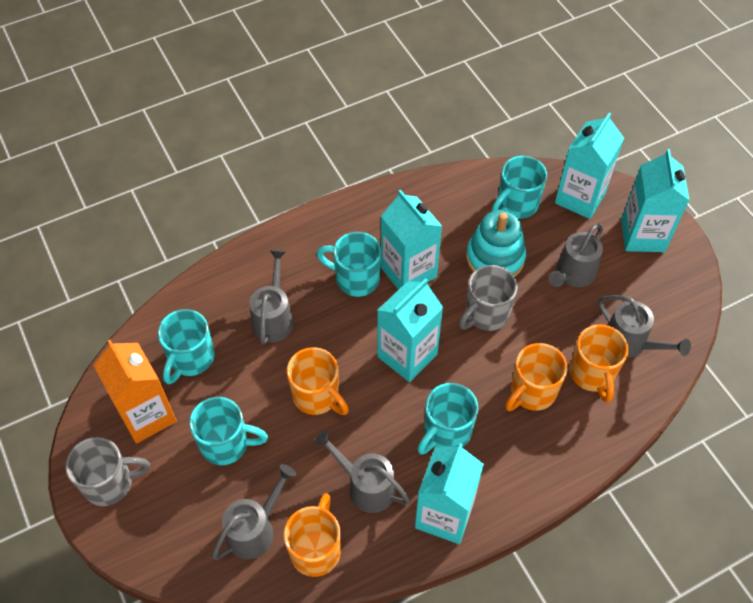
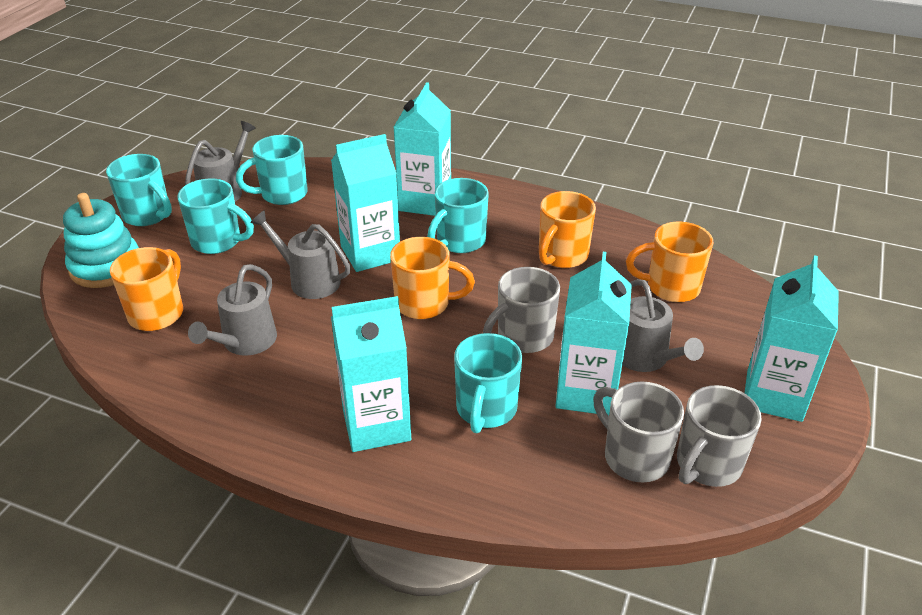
grey mug: [65,437,150,506] [459,265,518,331] = 2 -> [483,267,560,353] [593,381,684,483] [677,385,762,487] = 3
grey watering can: [212,464,296,560] [249,250,294,345] [314,430,410,513] [549,224,603,287] [598,295,691,358] = 5 -> [185,121,256,202] [188,264,277,356] [250,210,351,299] [622,279,704,372] = 4
orange carton: [93,340,177,444] = 1 -> none = 0

